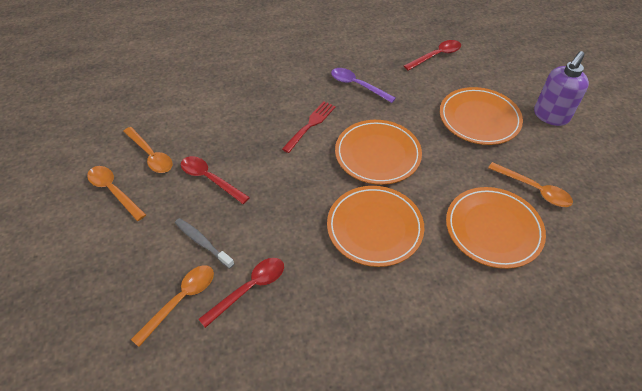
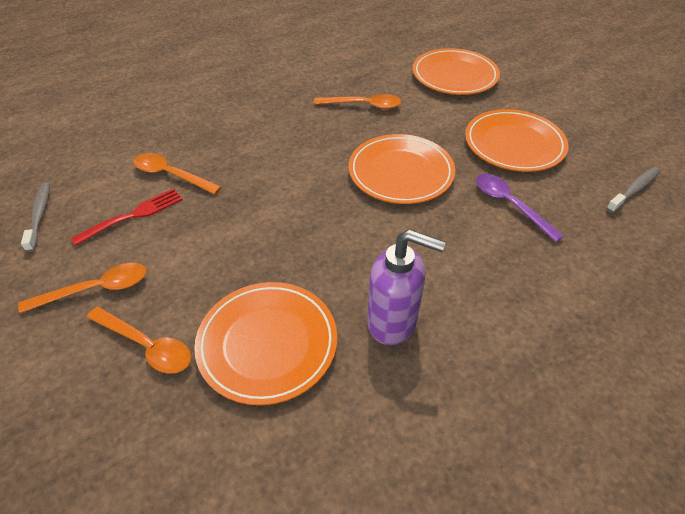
grey toothbrush: [175,218,234,269] = 1 -> [21,182,50,252] [606,167,660,213] = 2
red spoon: [181,156,250,204] [198,258,284,328] [404,40,461,71] = 3 -> none = 0

